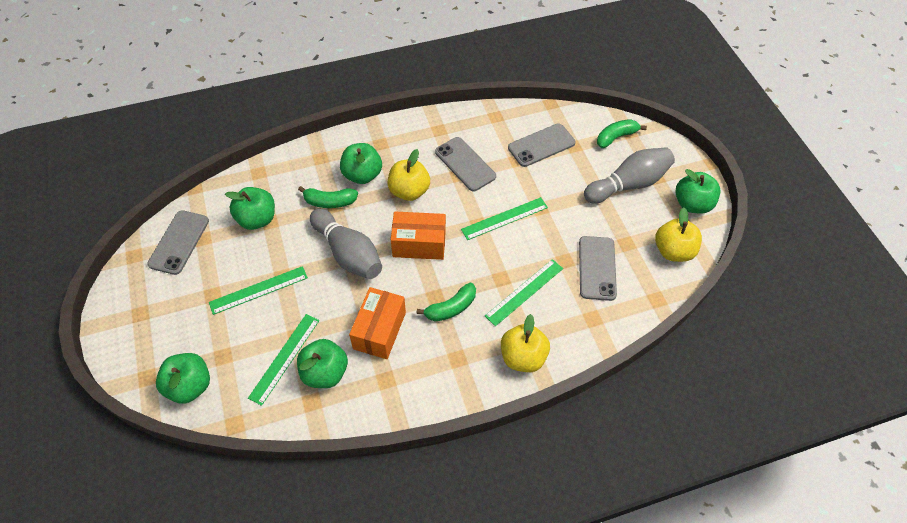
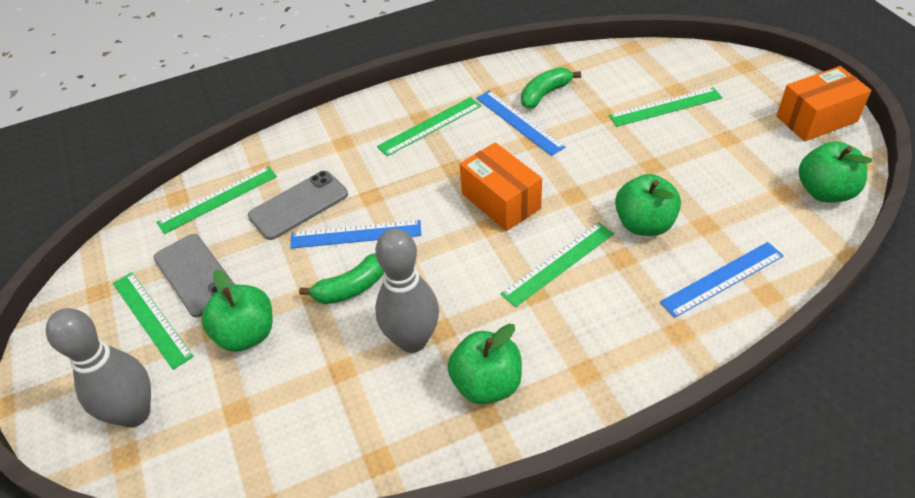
blue ruler: none = 0 -> [290,220,421,249] [476,90,566,156] [660,242,784,318] = 3
green apple: [156,353,210,404] [225,187,275,230] [297,339,348,388] [340,143,382,184] [675,169,721,214] = 5 -> [201,270,273,352] [448,324,522,404] [615,174,681,236] [799,141,872,202] = 4
green banana: [298,186,358,208] [417,283,476,321] [597,119,647,148] = 3 -> [299,253,384,304] [521,67,581,109] = 2
green ruler: [209,266,308,315] [248,314,320,406] [461,197,548,240] [485,259,563,326] = 4 -> [113,272,194,370] [156,166,277,234] [377,97,481,156] [501,222,614,307] [609,87,723,127] = 5
grey phone: [147,210,209,275] [435,137,496,191] [508,124,575,167] [579,236,617,301] = 4 -> [154,234,234,317] [248,171,348,240] = 2
yellow apple: [388,149,430,201] [501,314,550,372] [655,207,702,262] = 3 -> none = 0

